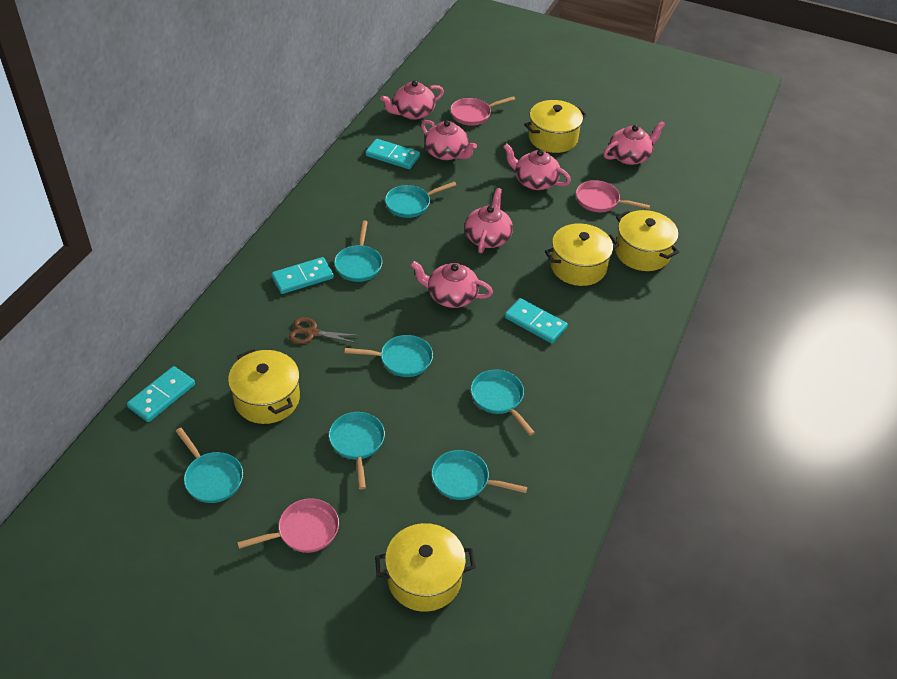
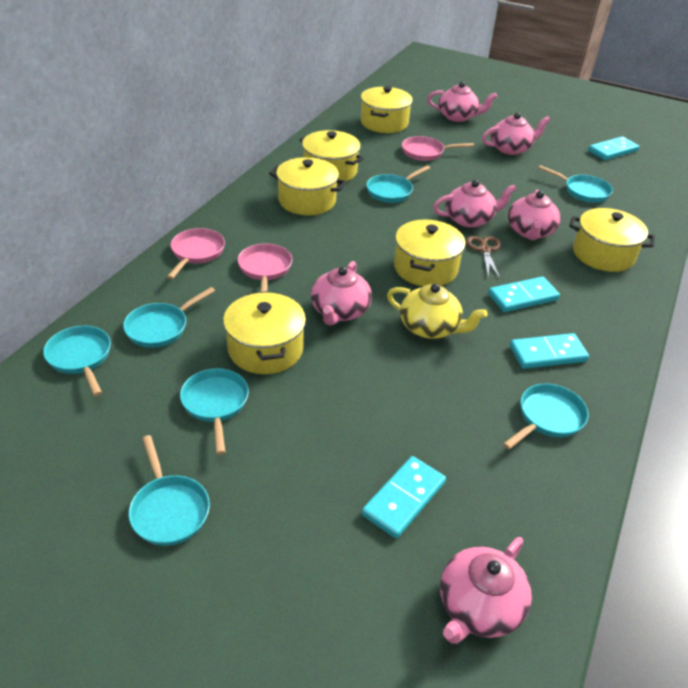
yellow pot: [228,349,300,424] [375,523,476,612] [524,100,587,153] [545,224,619,286] [615,210,679,271] = 5 -> [223,291,306,374] [269,157,346,215] [299,130,364,184] [361,86,413,133] [394,219,466,286] [569,208,655,272] = 6
yellow teapot: none = 0 -> [387,284,487,339] = 1

